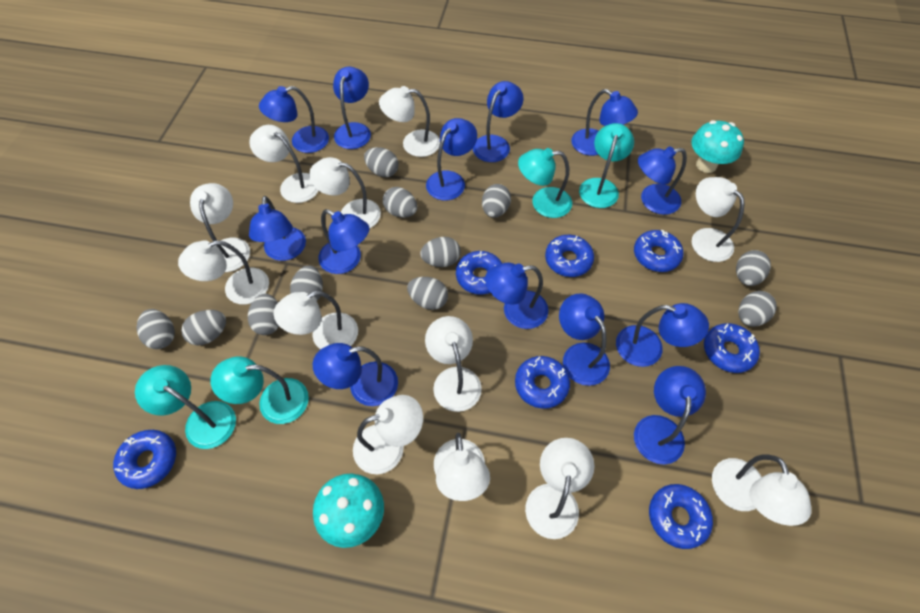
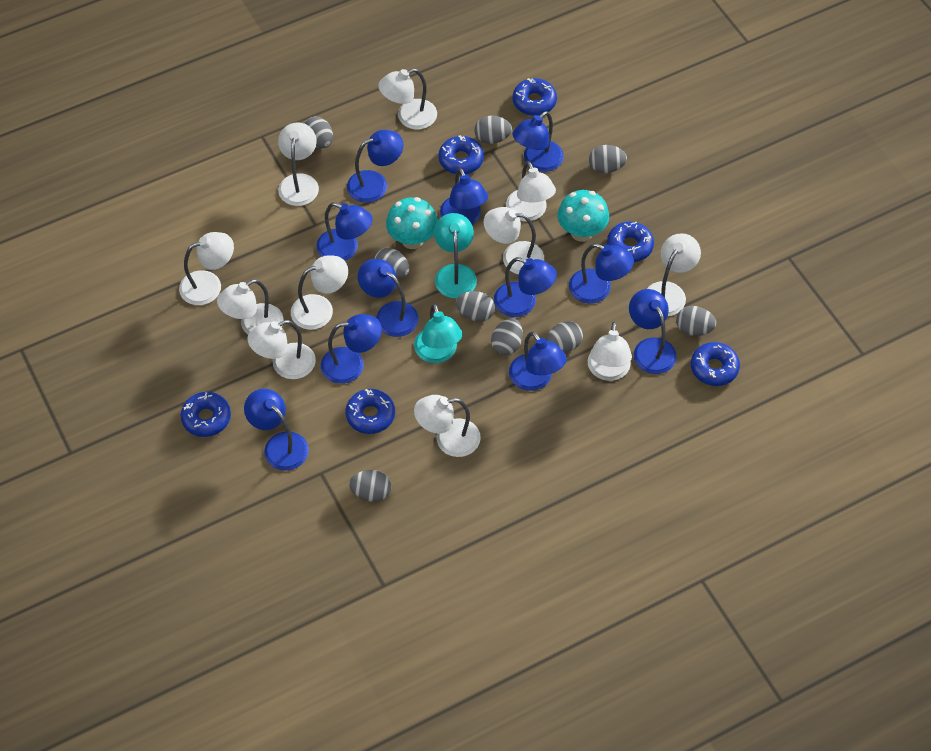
blue donut: [113,430,176,489] [456,251,502,295] [515,356,570,409] [545,235,594,277] [634,230,684,272] [649,484,713,549] [704,323,760,373] = 7 -> [181,392,231,437] [345,389,395,434] [438,135,484,175] [513,78,557,116] [607,222,654,262] [691,342,740,386] = 6
blue lamp: [249,196,306,261] [259,86,329,153] [313,343,398,406] [318,209,369,274] [333,67,371,149] [426,118,477,200] [473,81,523,162] [485,263,548,329] [559,293,610,386] [571,89,638,156] [616,303,709,367] [634,366,706,465] [638,147,687,215] = 13 -> [244,389,309,471] [316,202,373,261] [321,314,382,384] [347,130,403,203] [358,259,419,337] [440,168,488,225] [494,257,557,317] [509,332,567,391] [512,111,564,172] [569,244,634,304] [629,289,677,374] = 11
grey egg: [137,309,175,349] [181,310,226,345] [248,294,279,335] [290,266,323,301] [364,147,399,177] [383,187,417,218] [407,277,448,310] [420,237,461,267] [482,184,511,218] [736,250,771,286] [738,291,777,327] = 11 -> [304,116,333,148] [349,470,391,502] [374,248,410,279] [456,291,495,322] [474,116,512,144] [491,318,523,356] [546,321,583,353] [589,145,627,173] [676,306,716,336] = 9
turquoise lamp: [135,365,236,449] [211,356,309,424] [518,148,572,218] [579,123,634,208] = 4 -> [414,304,463,363] [434,213,477,298] = 2
white lamp: [178,240,269,304] [190,183,250,272] [249,125,318,203] [274,291,358,349] [309,157,381,228] [353,395,423,474] [379,86,440,157] [425,316,482,412] [434,433,490,501] [525,438,594,539] [692,177,745,262] [712,455,812,526] = 12 -> [179,232,234,305] [217,279,283,334] [247,320,316,379] [278,122,319,206] [291,255,348,330] [378,69,437,130] [414,395,481,457] [484,207,544,275] [506,161,556,221] [588,322,632,381] [647,233,701,316] = 11

